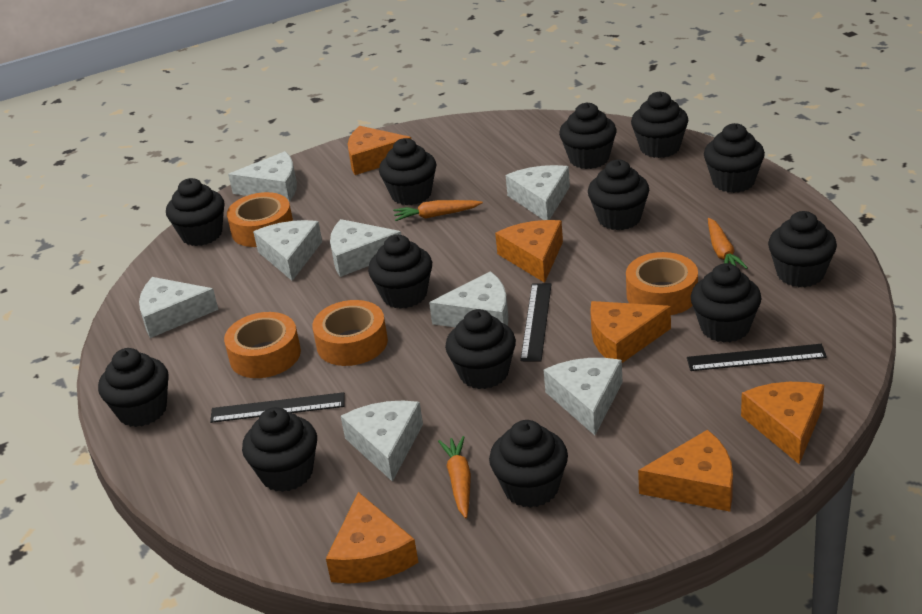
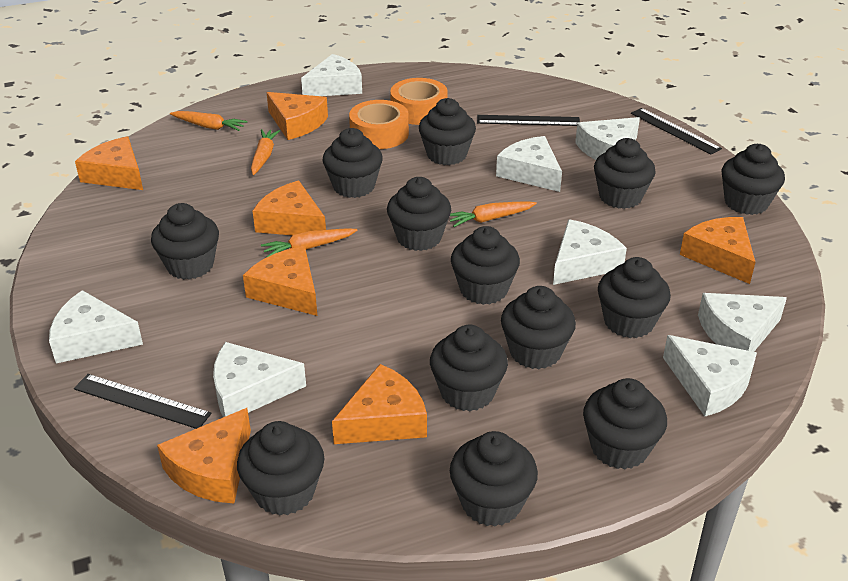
orange carrot: [393,200,483,221] [438,436,471,518] [708,218,748,269] = 3 -> [170,111,247,131] [251,129,280,175] [261,228,358,257] [450,201,537,227] = 4
orange cheese: [326,492,418,584] [348,126,411,175] [495,220,563,283] [590,301,671,363] [638,430,733,512] [741,382,824,464] = 6 -> [75,136,143,190] [157,408,251,504] [243,246,317,316] [253,181,326,235] [266,92,328,140] [332,364,427,444] [680,217,755,284] = 7
orange tape: [224,312,301,378] [227,192,293,247] [312,300,388,366] [626,252,698,315] = 4 -> [349,100,409,149] [390,78,448,125] = 2

